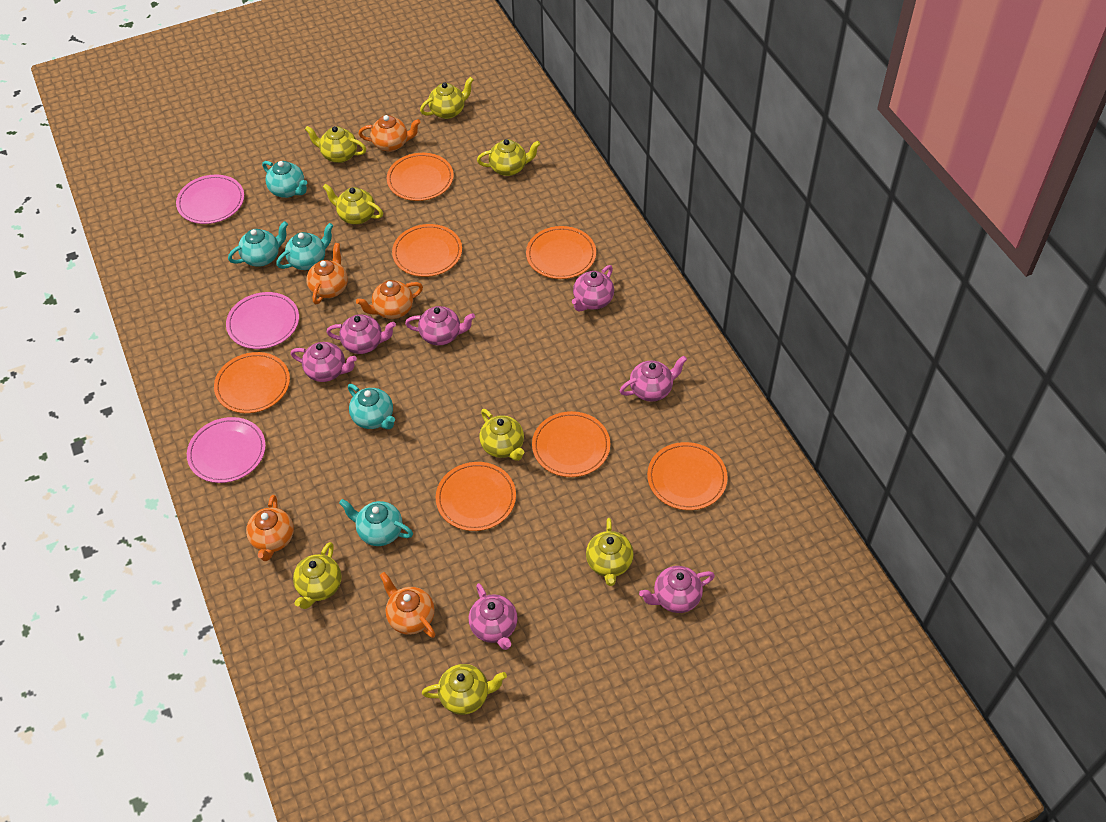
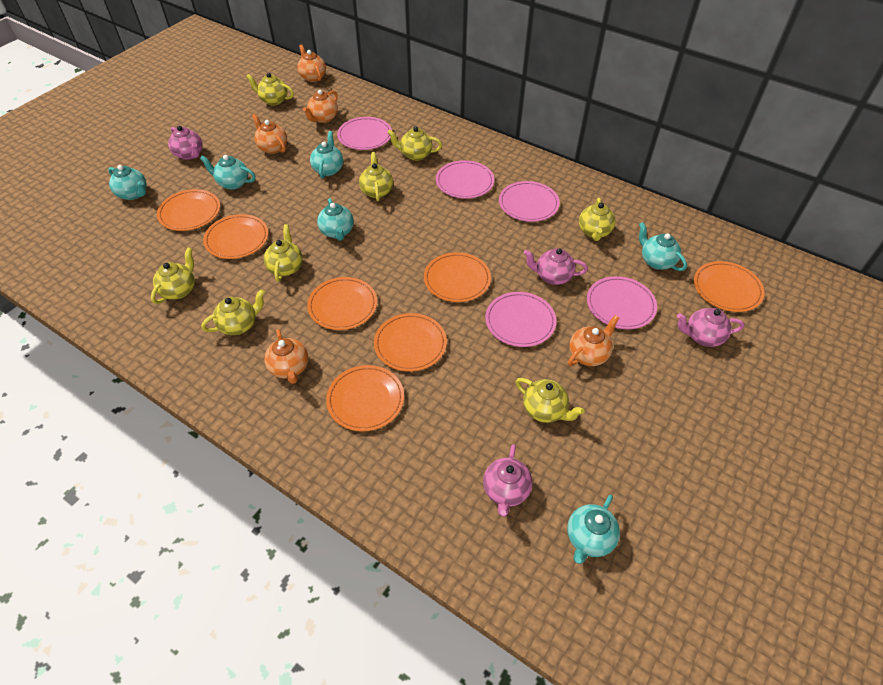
pink plate: [176,174,244,224] [187,417,266,483] [226,292,299,349] = 3 -> [337,117,392,150] [436,160,494,199] [485,292,556,347] [499,181,560,222] [587,276,657,329] = 5
pink teapot: [291,342,357,382] [326,315,396,354] [405,306,475,346] [469,583,518,650] [572,265,614,312] [620,356,687,402] [639,566,715,613] = 7 -> [168,126,203,160] [483,444,532,517] [524,248,588,285] [677,308,744,347] = 4
turquoise teapot: [228,221,288,267] [262,161,307,198] [276,223,333,270] [339,499,413,546] [348,384,395,429] = 5 -> [108,165,147,200] [200,155,256,190] [310,131,343,179] [317,198,354,241] [567,495,620,564] [639,222,687,271] = 6

